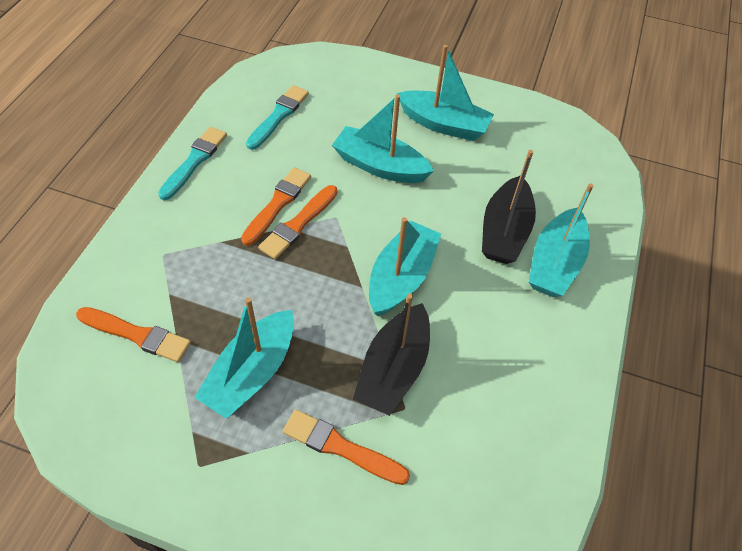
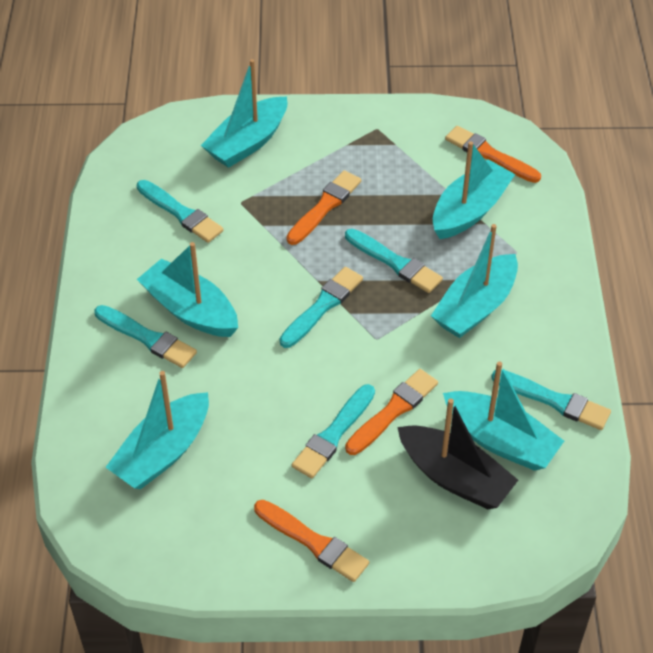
black boat: [353,294,430,416] [482,150,536,264] = 2 -> [397,399,518,509] = 1
turquoise boat: [194,297,294,419] [332,95,434,183] [369,217,441,316] [397,45,494,141] [529,183,593,297] = 5 -> [106,371,209,489] [137,242,238,337] [201,59,287,168] [431,224,518,338] [433,141,515,239] [443,361,564,471] = 6
turquoise brush: [158,127,227,200] [246,85,309,150] = 2 -> [95,305,197,368] [137,180,223,243] [280,267,363,348] [292,384,375,478] [345,229,443,293] [492,370,611,430] = 6

